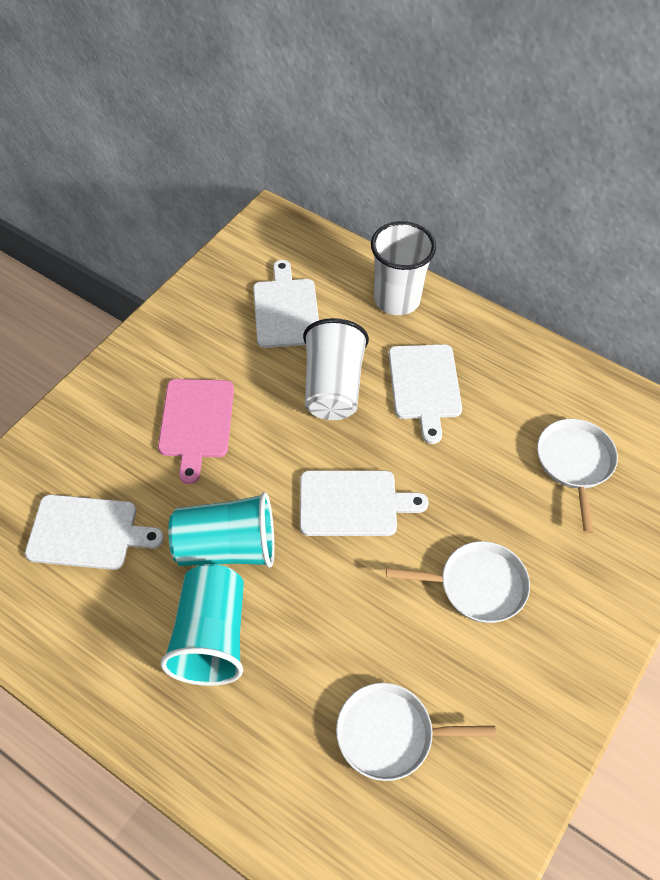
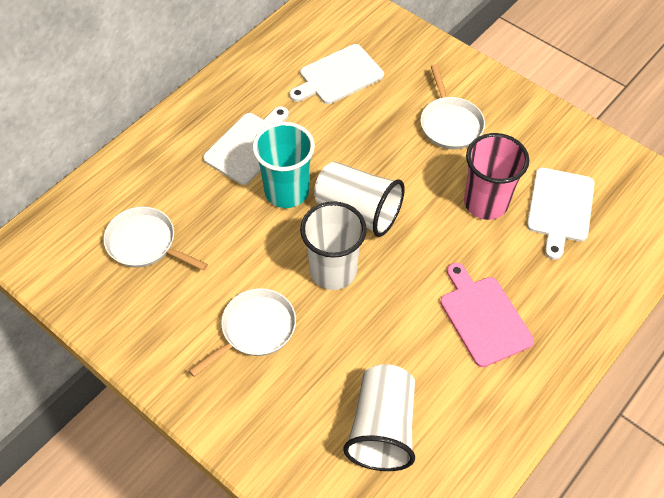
pink cup: none = 0 -> [464,133,529,220] = 1
turquoise cup: [160,564,244,686] [168,492,275,568] = 2 -> [252,122,315,208] = 1
white cup: [303,318,369,420] [371,221,436,315] = 2 -> [300,201,367,290] [314,161,405,237] [343,364,415,471] = 3
white cutting board: [25,495,164,570] [253,260,319,348] [300,471,429,536] [389,344,462,444] = 4 -> [203,106,289,185] [289,44,384,104] [527,168,595,260] = 3

